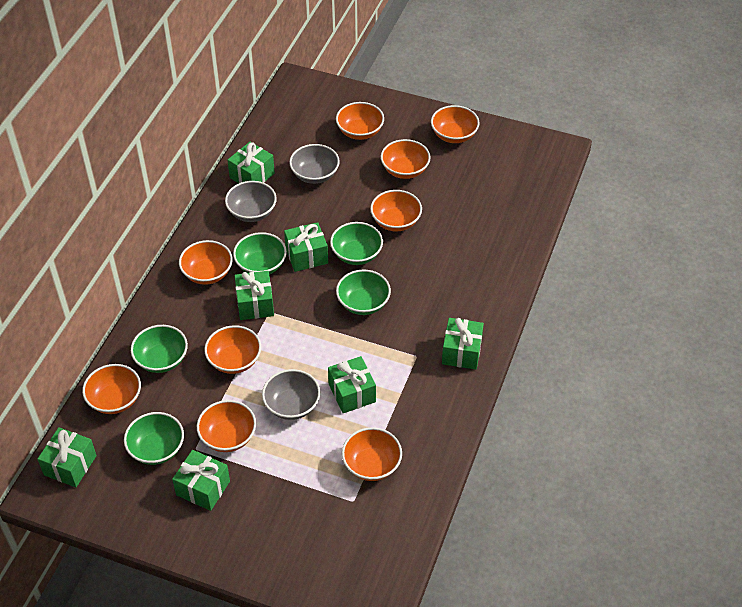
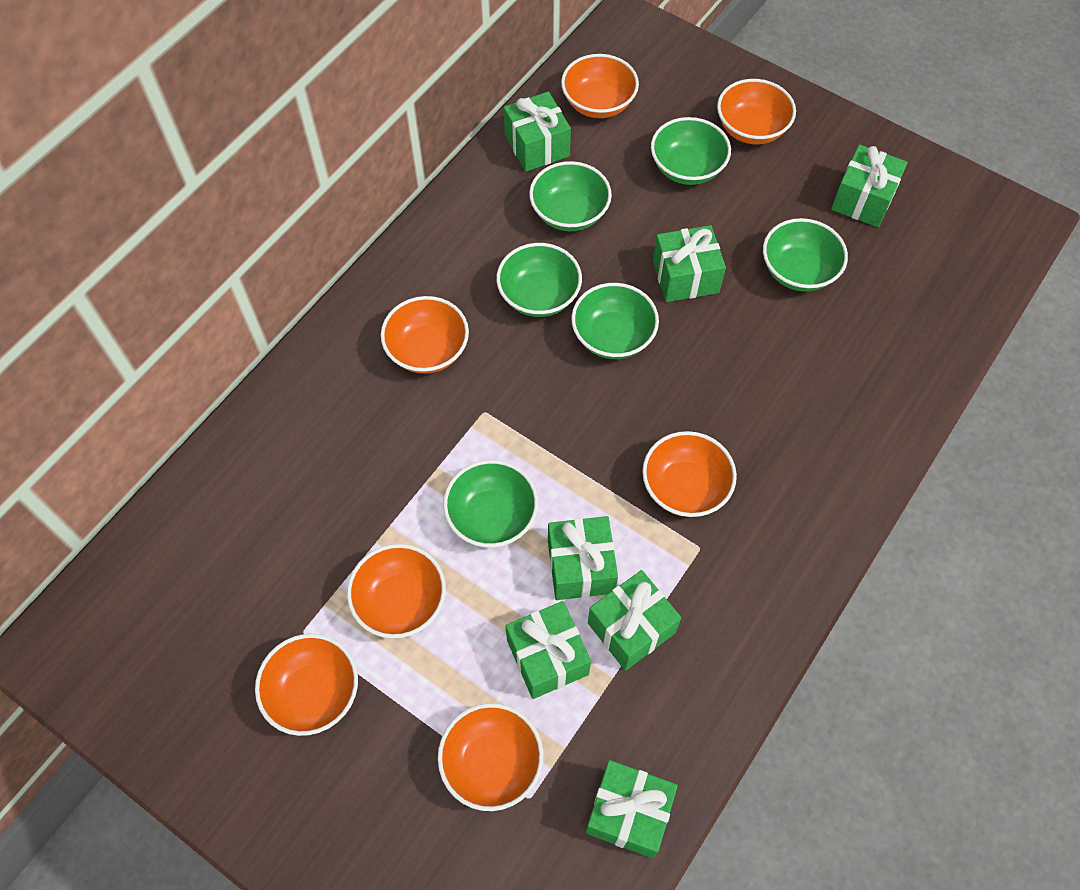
green bowl: [124,412,184,465] [131,325,188,373] [233,232,287,274] [330,222,383,265] [336,270,391,315] = 5 -> [443,460,538,547] [496,243,582,317] [529,161,612,231] [571,283,659,359] [651,117,731,185] [763,218,848,291] = 6
grey bowl: [225,181,277,222] [262,369,320,420] [289,144,340,184] = 3 -> none = 0
orange bowl: [82,364,141,414] [179,240,233,285] [197,400,256,452] [204,325,261,374] [336,102,384,140] [342,427,402,481] [370,190,422,232] [381,139,431,179] [431,105,480,143] = 9 -> [255,634,358,736] [347,544,446,638] [381,296,469,374] [438,703,543,811] [561,54,639,118] [642,431,737,517] [717,79,796,144] = 7

